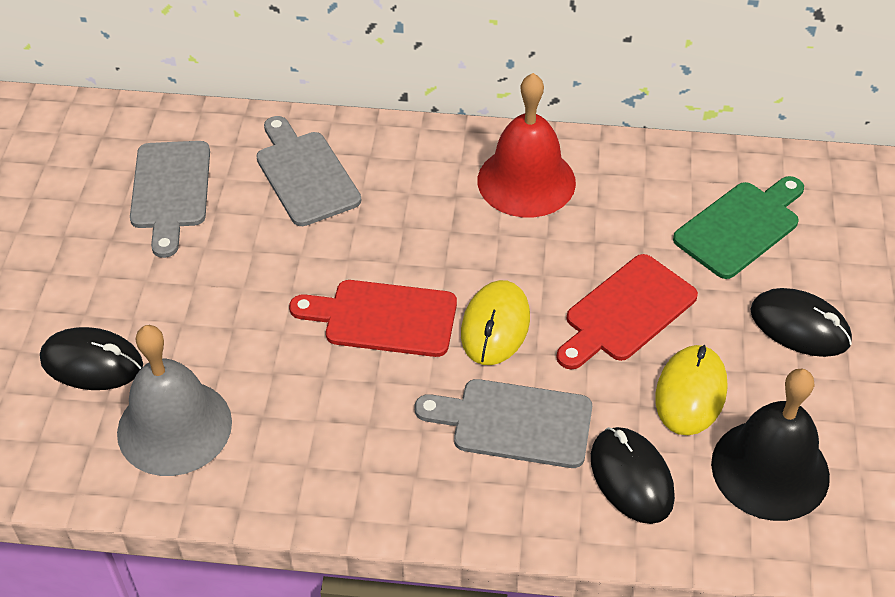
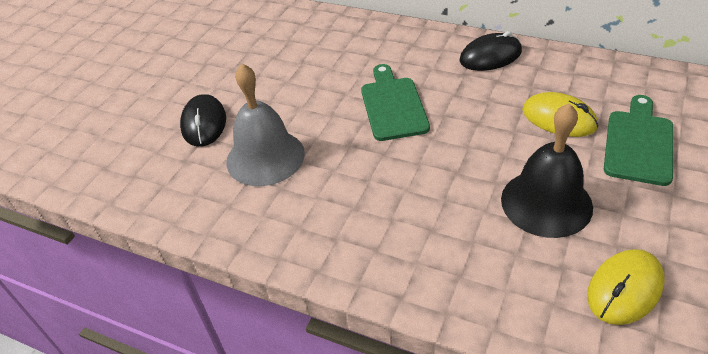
black mouse: [40,327,143,390] [591,427,675,524] [750,288,852,357] = 3 -> [180,94,226,147] [460,31,522,71] = 2
green cutting board: [673,176,804,279] = 1 -> [361,64,430,141] [604,95,673,186] = 2
grey cutting board: [130,141,210,258] [256,116,361,226] [415,379,592,468] = 3 -> none = 0
red bell: [478,73,576,218] = 1 -> none = 0
red cutting board: [289,280,457,357] [556,254,698,369] = 2 -> none = 0

